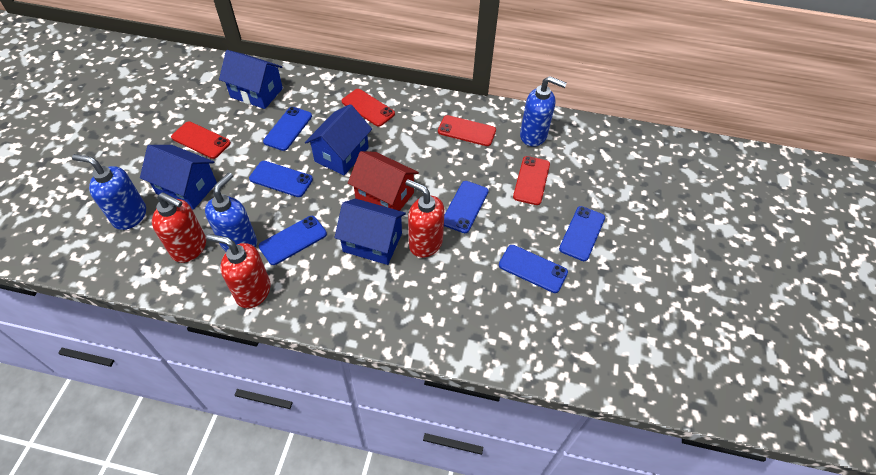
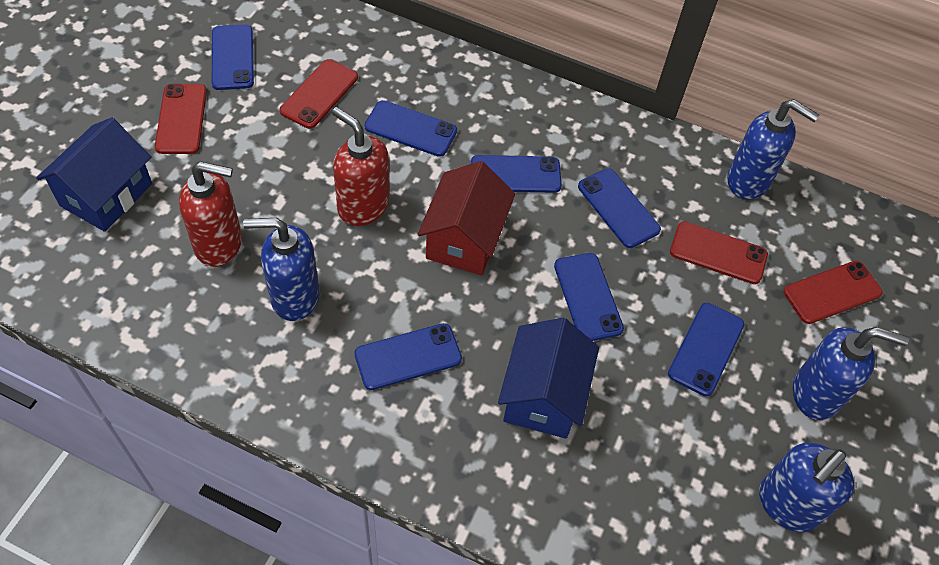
blue house: [140,145,217,210] [219,50,283,109] [305,104,372,175] [334,198,406,265] = 4 -> [36,117,152,232] [498,318,599,439] = 2
blue phone: [249,161,313,197] [259,216,327,265] [263,107,312,151] [444,181,488,233] [499,245,568,293] [559,206,605,261] = 6 -> [212,24,254,90] [354,323,462,390] [364,100,457,157] [471,155,562,193] [554,253,624,341] [578,168,661,248] [668,303,744,396] = 7
blue soap dispenser: [72,154,146,230] [205,172,257,251] [520,76,567,147] = 3 -> [243,218,320,321] [727,99,819,199] [759,442,854,532] [793,327,909,421] = 4
red soap dispenser: [152,192,206,263] [206,234,270,308] [405,179,445,258] = 3 -> [179,161,242,267] [332,107,390,226] = 2

